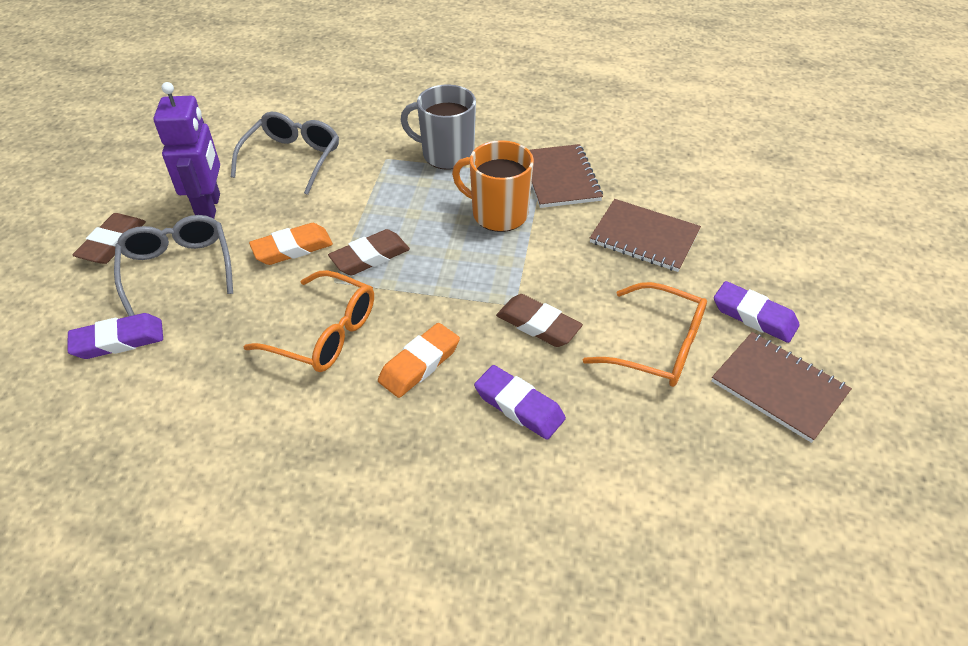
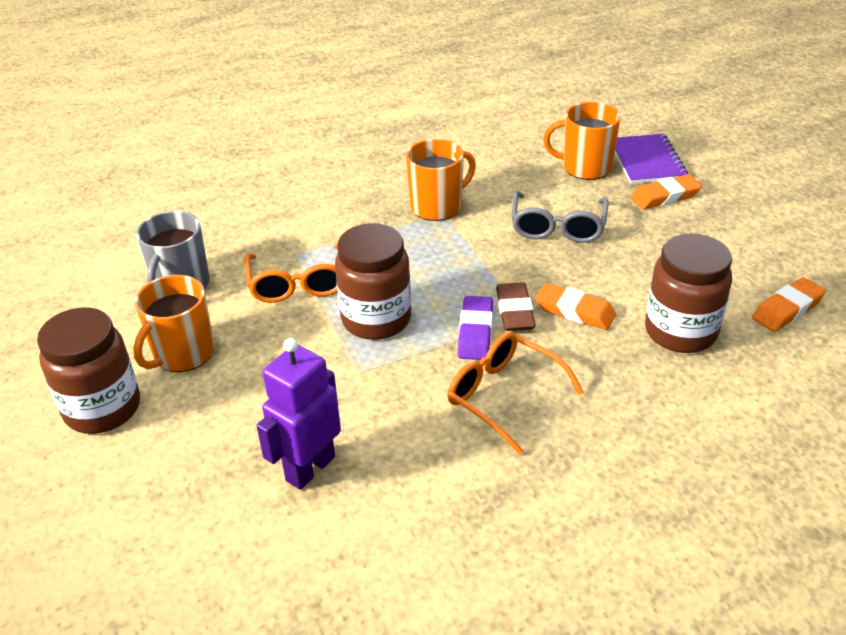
brown eraser: [73,213,146,264] [328,229,410,275] [496,294,583,347] = 3 -> [496,282,536,331] = 1
brown jar: none = 0 -> [37,307,140,434] [335,223,411,340] [645,234,732,353] = 3
brown notebook: [529,144,603,208] [590,199,701,272] [712,332,852,443] = 3 -> none = 0
grey glasses: [114,215,233,316] [231,112,339,195] = 2 -> [512,191,609,243] = 1
orange eraser: [249,223,333,265] [378,323,460,398] = 2 -> [535,283,616,330] [630,174,702,210] [752,277,826,332] = 3
orange mug: [452,140,534,232] = 1 -> [133,275,215,372] [406,139,476,221] [543,102,621,180] = 3
purple eraser: [67,313,163,359] [474,365,566,440] [714,281,800,343] = 3 -> [458,296,493,360] = 1
purple notebook: none = 0 -> [615,134,688,184] = 1

